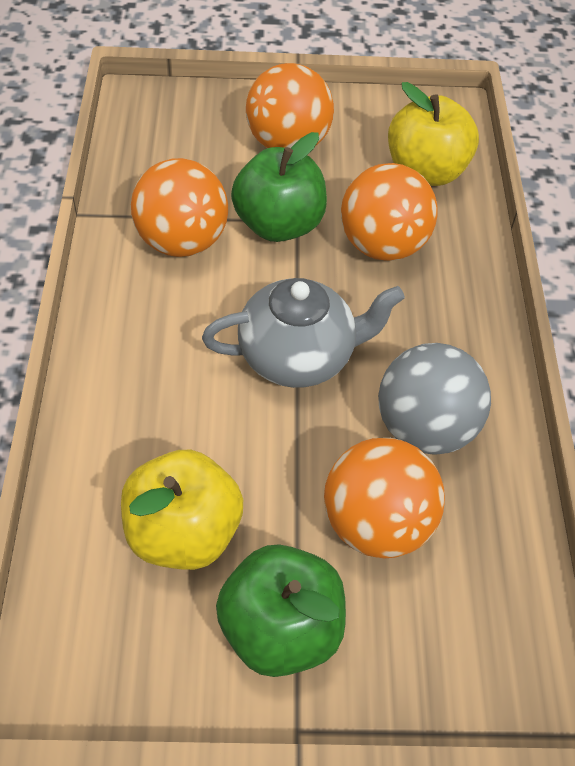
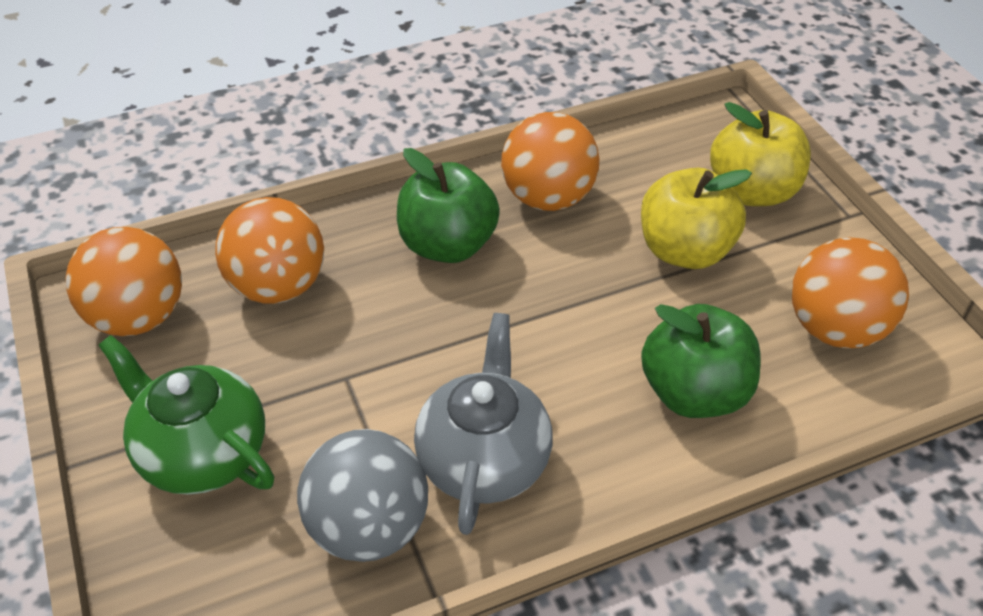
green teapot: none = 0 -> [98,335,275,495] = 1

